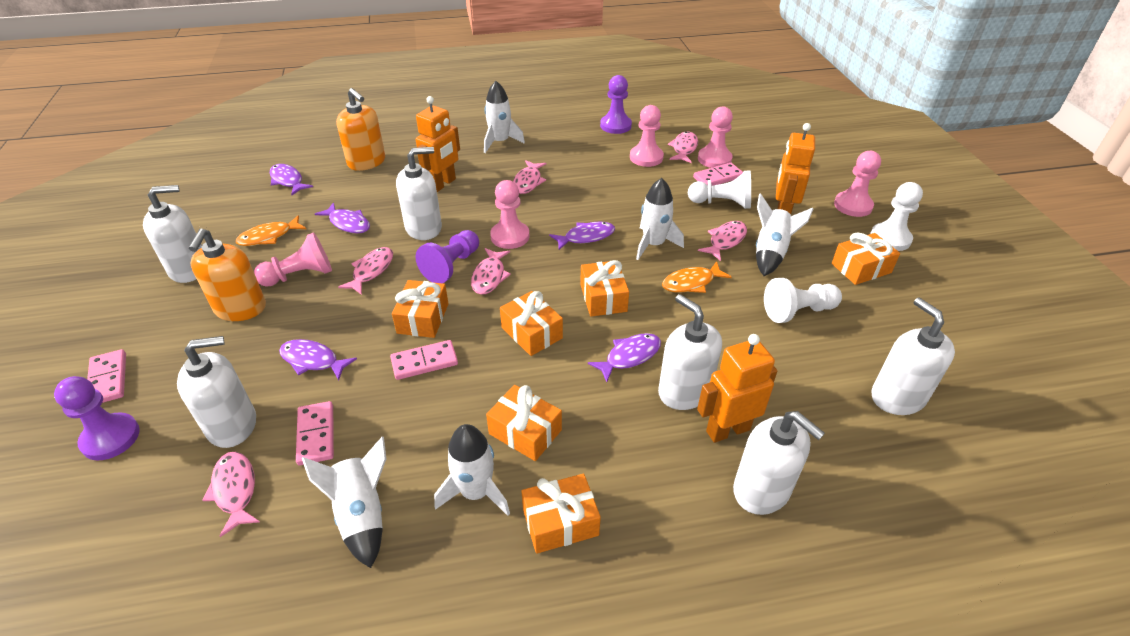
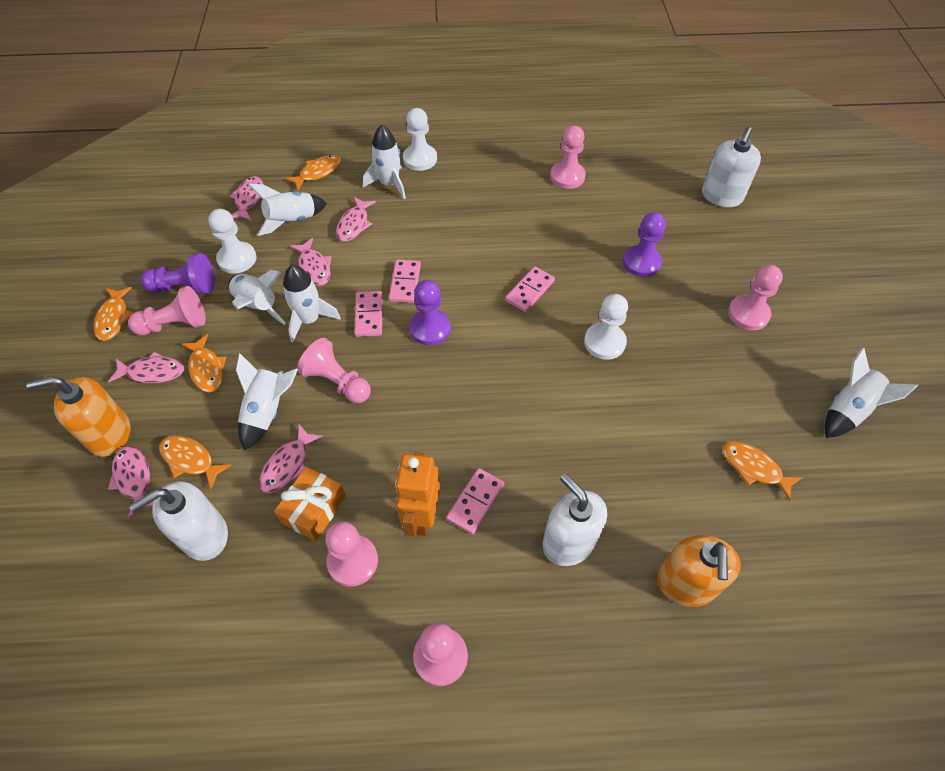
orange fish: [236,215,306,246] [662,261,732,293] = 2 -> [94,287,134,341] [159,435,232,489] [181,334,226,393] [285,155,341,190] [722,441,802,501] = 5
orange gift: [392,280,448,338] [486,385,562,461] [500,291,563,356] [521,474,601,554] [580,260,629,317] [832,233,900,285] = 6 -> [274,467,346,541] = 1
orange robot: [416,96,460,192] [697,334,777,443] [776,123,815,214] = 3 -> [395,452,440,537] = 1
pink pawn: [254,232,332,287] [490,180,529,249] [630,105,664,167] [698,106,733,168] [834,151,881,217] = 5 -> [128,286,206,335] [297,338,371,403] [325,521,378,587] [413,623,468,686] [550,125,586,189] [728,265,783,330] = 6
purple fish: [270,164,313,195] [279,339,357,380] [315,203,370,233] [549,222,615,250] [588,333,661,382] = 5 -> none = 0
white rocket: [302,437,386,568] [434,424,510,516] [484,81,525,153] [636,178,684,260] [756,193,813,276] = 5 -> [228,270,286,325] [236,353,298,451] [249,184,327,236] [283,265,341,342] [363,125,406,199] [824,347,918,438] = 6
white soap dispenser: [143,185,202,283] [177,336,256,448] [396,147,442,240] [658,294,722,410] [733,411,825,515] [872,298,955,415] = 6 -> [129,481,228,561] [543,473,607,566] [702,127,761,207] = 3

